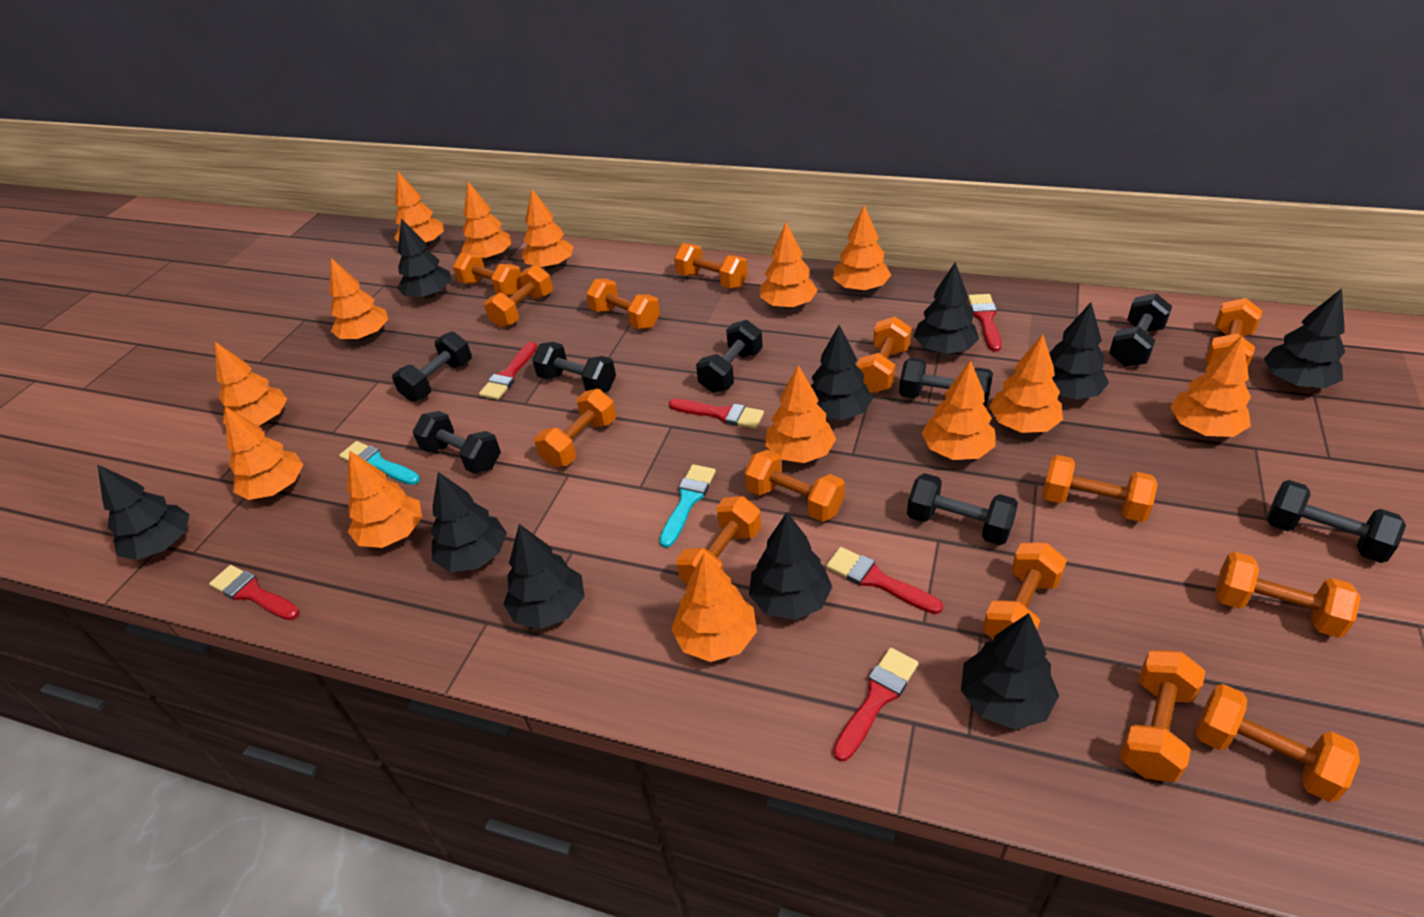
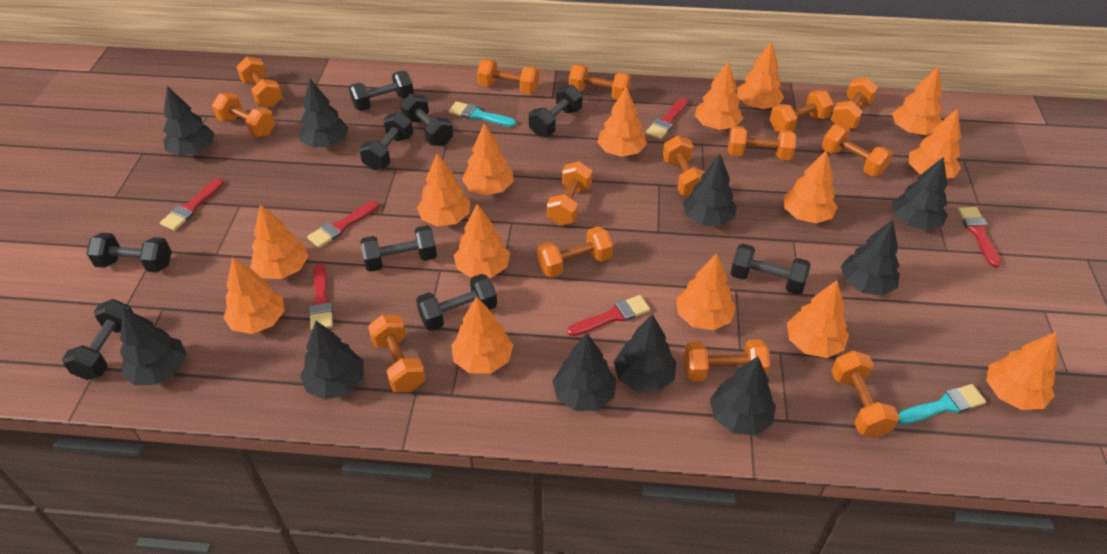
black dumbbell: [392,331,472,402] [413,411,501,474] [532,342,616,393] [696,320,763,393] [899,358,993,407] [907,473,1018,545] [1109,293,1172,367] [1267,480,1406,563] = 8 -> [62,299,134,380] [86,233,172,273] [349,71,414,111] [359,112,413,170] [360,225,437,272] [400,94,453,146] [416,274,497,331] [529,85,583,136] [730,244,811,295] = 9
orange tree: [215,342,287,426] [225,407,303,500] [329,258,388,340] [346,451,422,548] [394,172,444,247] [461,182,512,260] [521,189,573,269] [671,553,757,662] [760,223,818,309] [765,365,836,463] [833,205,891,292] [922,360,996,460] [989,334,1063,433] [1170,335,1251,437] = 14 -> [223,257,285,334] [251,204,308,279] [417,154,470,226] [451,296,513,373] [454,204,510,278] [462,123,514,195] [597,87,647,157] [676,253,736,330] [695,61,743,130] [737,41,784,109] [784,150,837,223] [787,280,849,358] [892,66,942,135] [908,108,961,179] [986,331,1058,410] = 15

